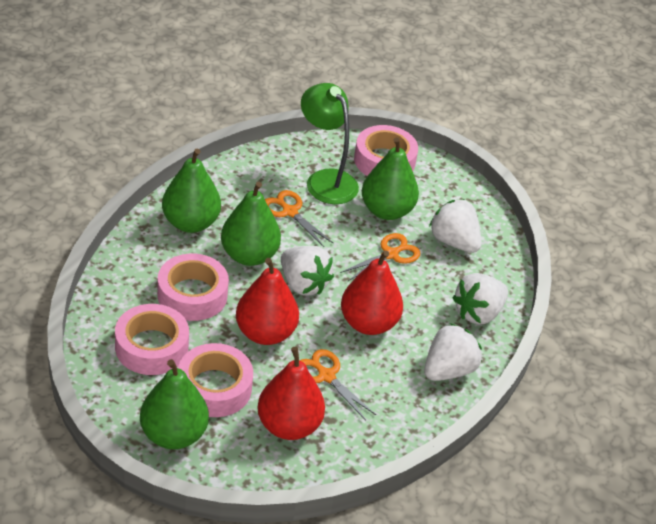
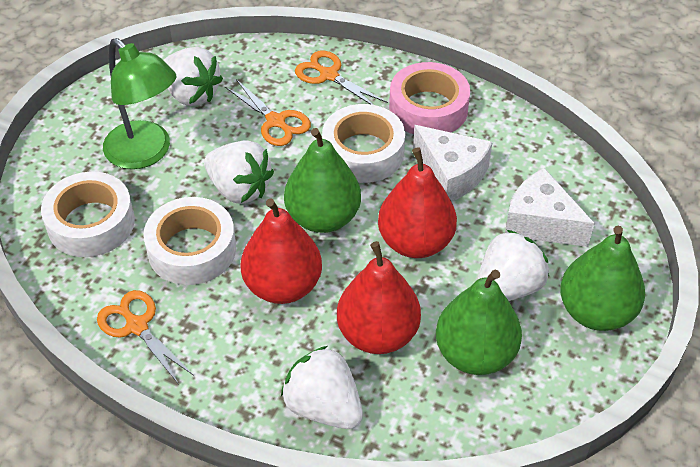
green pear: [140,359,209,449] [162,149,221,233] [221,182,281,266] [362,137,419,220] = 4 -> [284,128,361,233] [436,270,522,375] [560,226,645,331] = 3
pink tape: [115,304,189,375] [157,254,229,321] [178,343,253,417] [354,125,418,176] = 4 -> [389,62,470,134] = 1
white cheese: none = 0 -> [413,125,492,202] [505,168,595,247] = 2
white tape: none = 0 -> [41,172,135,257] [143,197,236,285] [322,104,405,183] = 3

